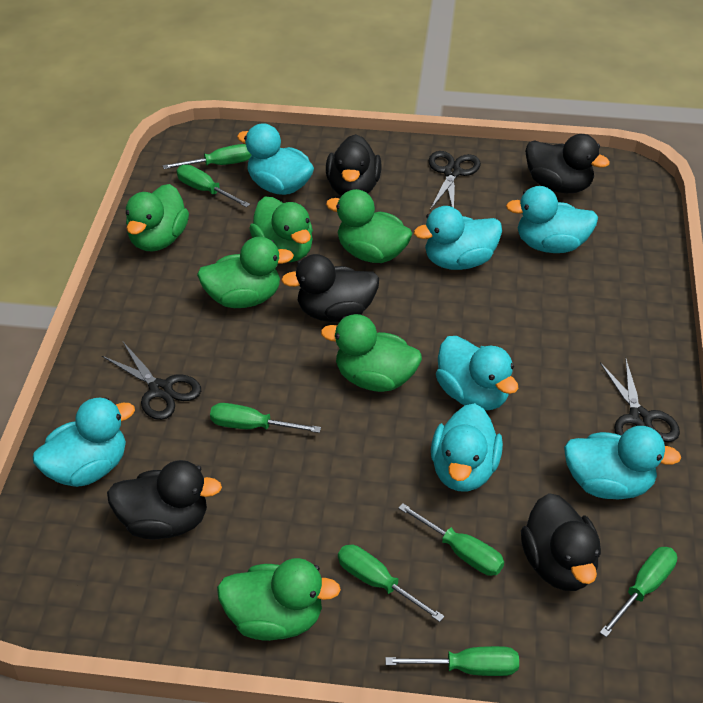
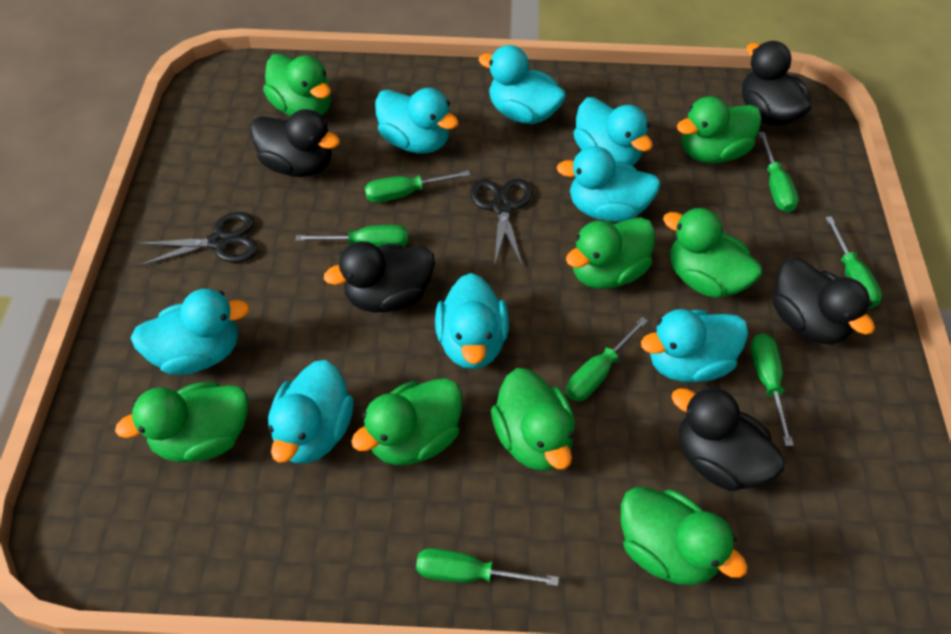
black scissors: [102,342,201,420] [429,151,481,210] [600,359,680,442] = 3 -> [136,212,258,267] [470,179,532,267] = 2
green duck: [126,184,189,252] [197,237,294,308] [217,558,341,641] [249,197,313,262] [321,314,422,392] [326,189,412,263] = 6 -> [115,381,248,462] [263,54,331,116] [351,378,462,465] [491,368,575,471] [566,217,655,289] [621,487,748,585] [663,208,762,298] [677,96,762,163] = 8
turquoise duck: [33,397,135,487] [237,123,314,195] [414,206,502,270] [431,403,503,491] [436,336,518,410] [506,186,598,253] [564,426,681,500] = 7 -> [131,289,250,375] [268,360,354,464] [375,88,459,154] [435,273,509,369] [479,45,566,124] [556,146,661,222] [573,97,653,166] [641,309,748,382] = 8

